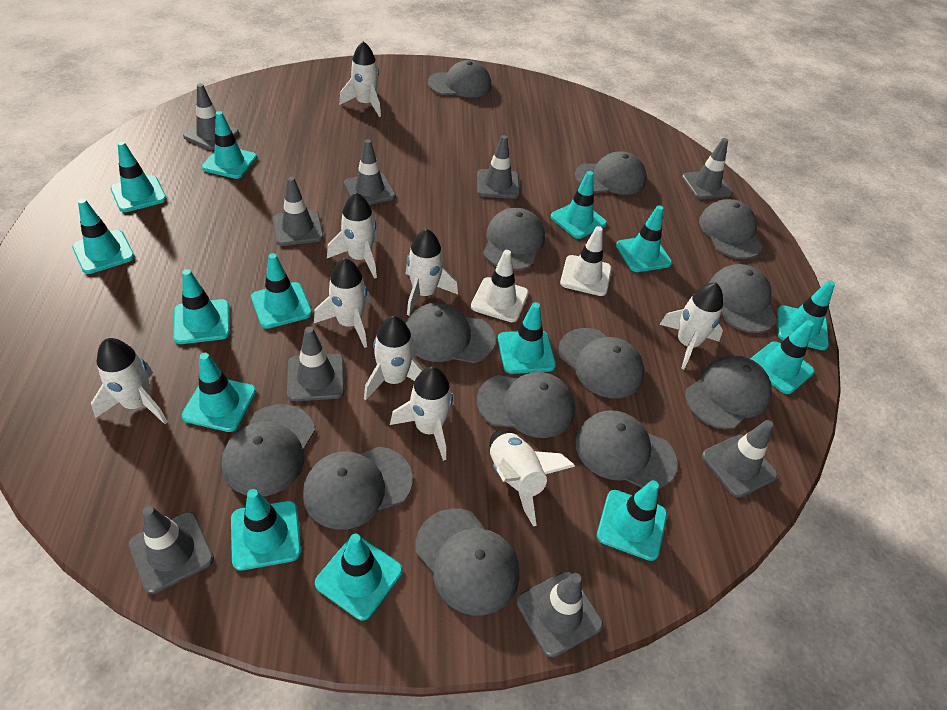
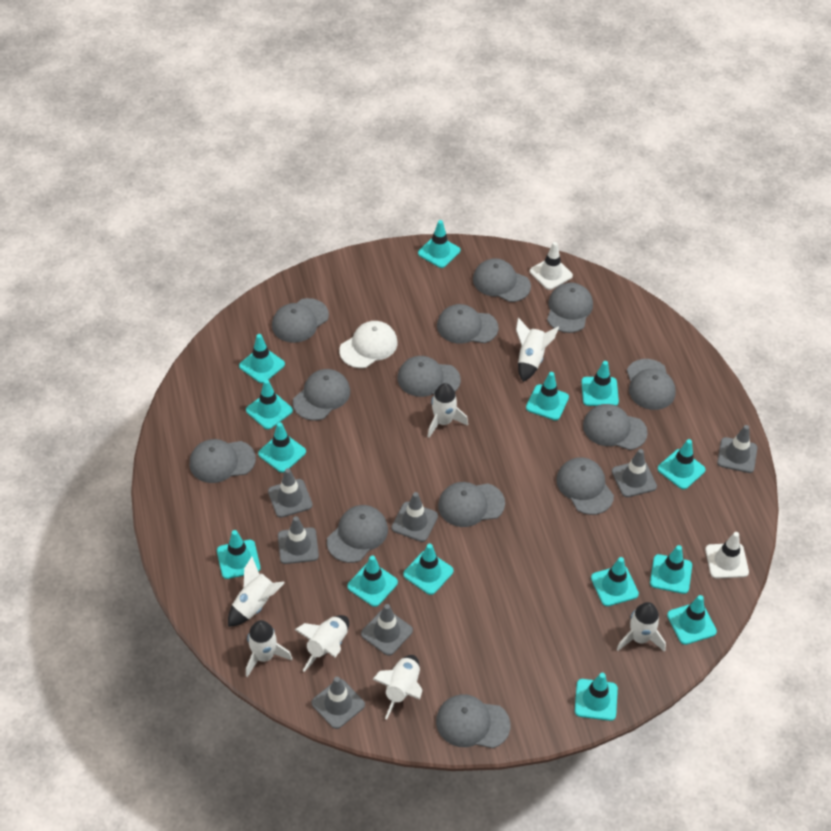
grey traffic cone: [129,506,214,594] [183,84,239,150] [272,176,324,246] [287,327,344,401] [344,139,396,205] [477,135,520,199] [517,571,603,657] [682,138,733,200] [702,420,778,498] = 9 -> [268,468,313,518] [278,516,319,564] [312,677,365,729] [361,604,413,656] [392,492,438,542] [612,449,657,497] [717,425,757,473] = 7
white cap: none = 0 -> [339,321,398,368] = 1
white rocket: [91,338,167,424] [314,258,371,348] [327,192,378,279] [339,41,381,117] [364,316,424,400] [390,366,454,461] [406,229,458,316] [490,430,575,526] [659,283,723,370] = 9 -> [228,557,284,627] [246,620,292,677] [295,615,349,672] [373,655,423,719] [428,383,468,438] [516,318,559,382] [616,602,666,652] = 7

